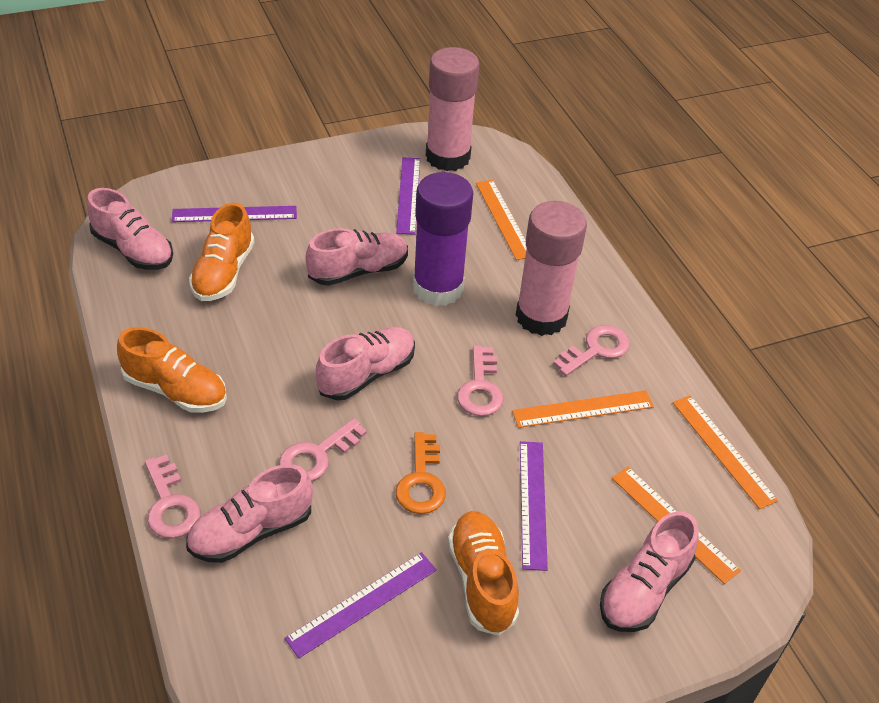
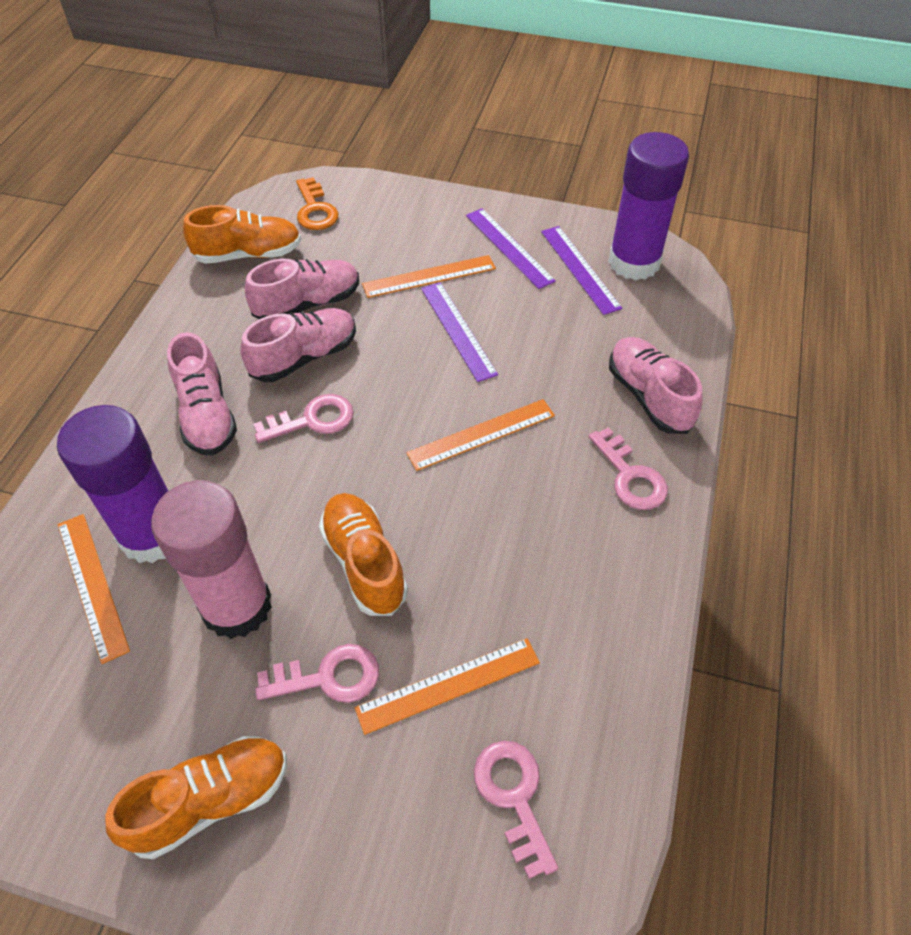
pink glue stick: [426,47,479,171] [516,201,587,336] = 2 -> [151,480,272,639] = 1
pink shoe: [87,188,173,270] [186,464,313,563] [305,228,408,286] [316,326,415,400] [600,511,699,632] = 5 -> [167,332,237,456] [240,308,356,382] [245,259,359,319] [609,337,703,434] = 4
purple glue stick: [413,172,473,306] = 1 -> [57,405,168,563] [608,132,689,280] = 2
purple ruler: [172,206,297,222] [284,552,437,658] [396,157,420,235] [520,441,548,571] = 4 -> [421,282,498,382] [466,208,556,289] [541,226,622,315] = 3

